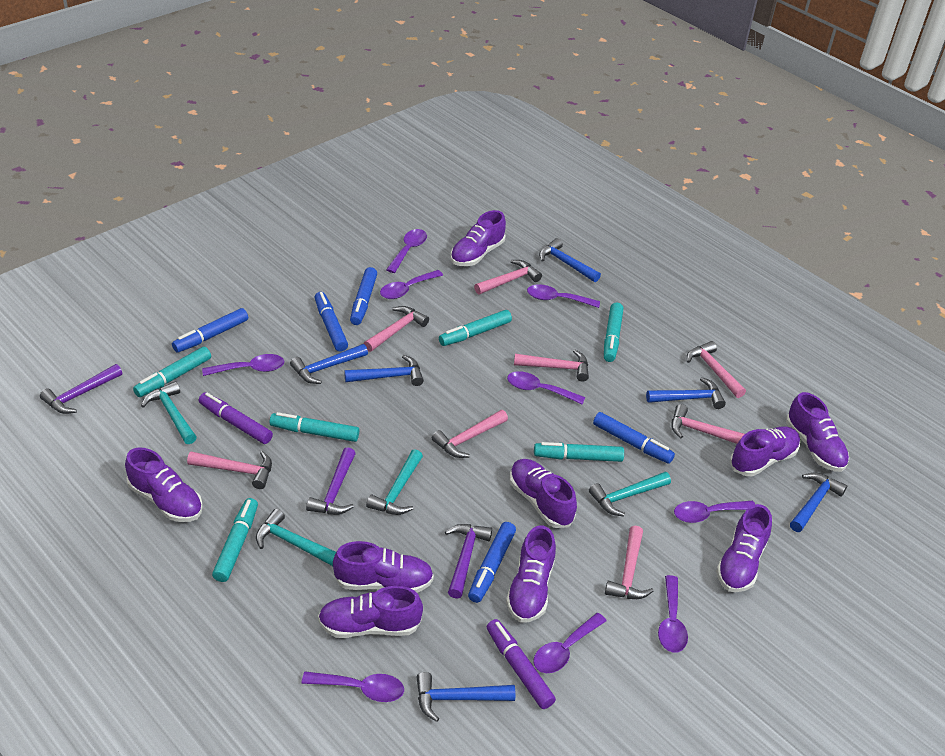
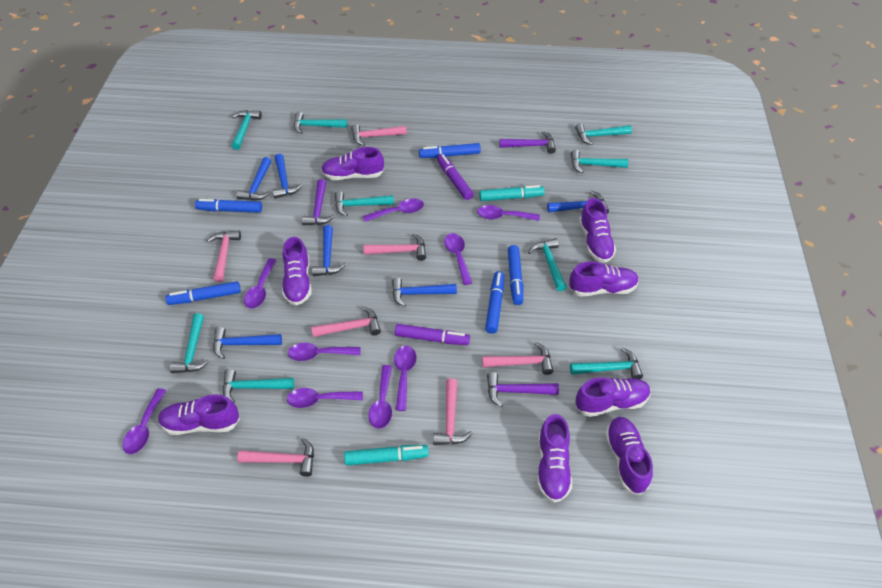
pink hammer: [187,451,272,489] [364,306,429,352] [432,410,508,458] [474,260,542,294] [514,350,589,382] [605,526,654,599] [671,404,744,444] [687,341,746,398] = 8 -> [207,231,241,282] [237,438,314,477] [311,306,381,337] [351,124,407,146] [364,233,426,261] [433,378,473,445] [482,342,553,375] = 7
purple shoe: [125,447,203,522] [318,586,423,638] [333,541,434,593] [450,210,506,266] [506,526,556,623] [509,459,577,528] [716,504,772,592] [730,427,800,476] [786,392,849,472] = 9 -> [158,394,240,435] [282,237,312,306] [321,147,384,180] [537,414,572,503] [569,261,639,297] [575,377,651,417] [579,198,616,263] [605,417,653,495] = 8
turquoise hammer: [141,381,197,444] [256,509,336,566] [366,449,423,515] [589,472,671,517] = 4 -> [170,313,209,373] [223,369,294,403] [232,110,262,150] [294,112,347,134] [335,191,394,216] [528,238,567,291] [570,347,643,379] [571,149,628,173] [575,123,632,145] = 9
turquoise marker: [133,347,211,397] [212,498,258,582] [270,412,359,442] [439,310,512,346] [534,442,624,462] [604,303,623,362] = 6 -> [344,445,429,466] [479,185,545,201] = 2

